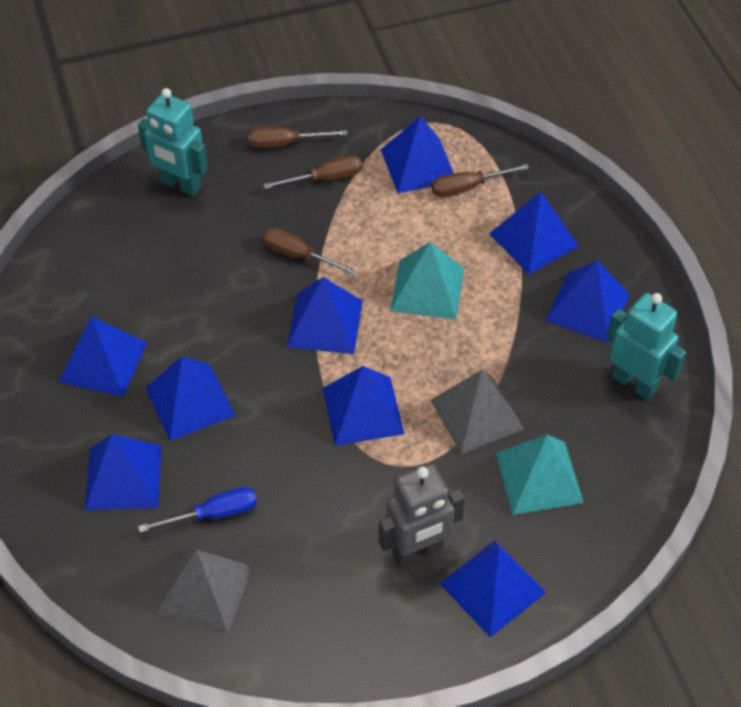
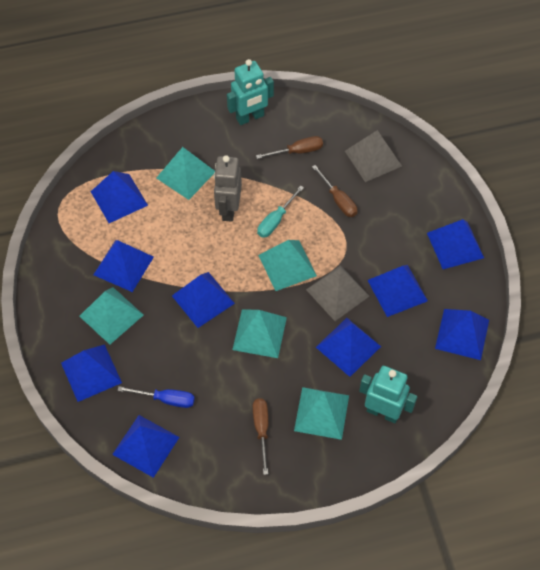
brown screwdriver: [248,127,348,148] [262,228,358,275] [263,155,362,189] [431,164,529,197] = 4 -> [253,398,268,475] [256,136,323,159] [312,165,357,217] = 3
turquoise pyramid: [390,242,464,319] [496,434,584,515] = 2 -> [79,287,143,345] [156,147,215,200] [232,309,287,358] [258,240,317,291] [294,387,349,440] = 5
turquoise screwdriver: none = 0 -> [257,186,304,238] = 1

